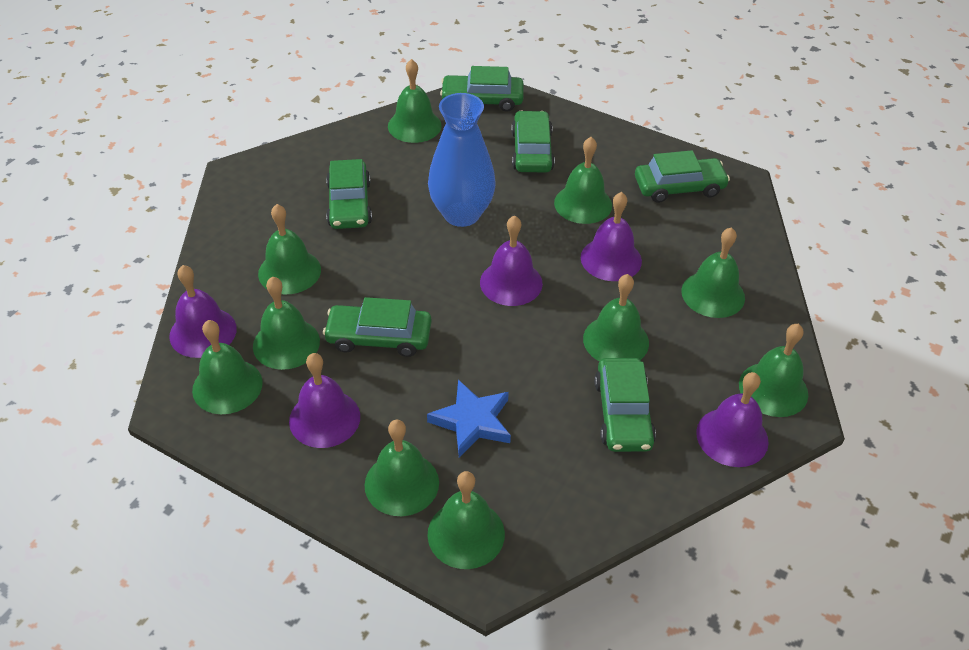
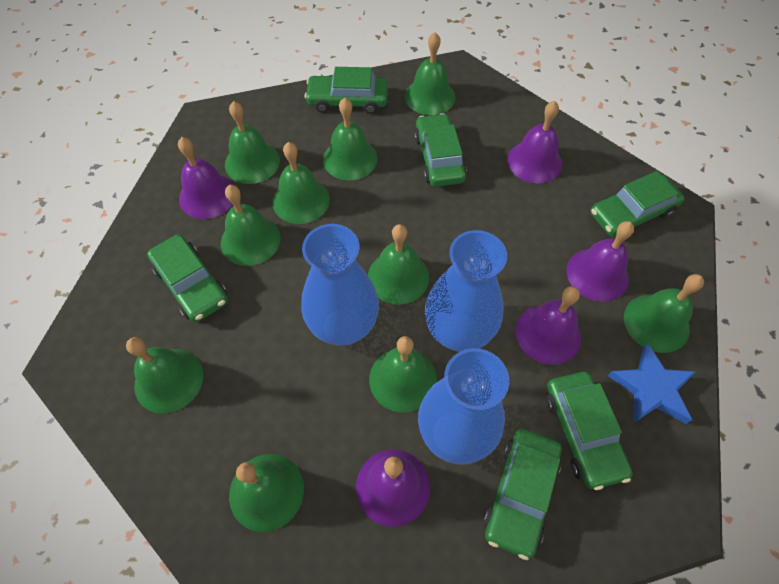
blue vase: [428,93,496,227] = 1 -> [301,224,379,346] [418,348,509,465] [425,230,507,352] = 3

